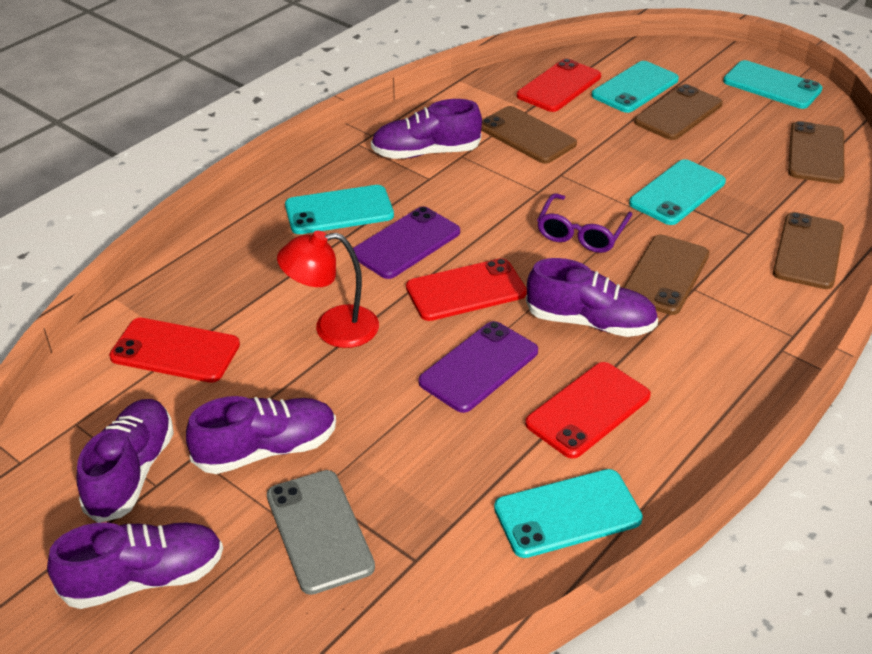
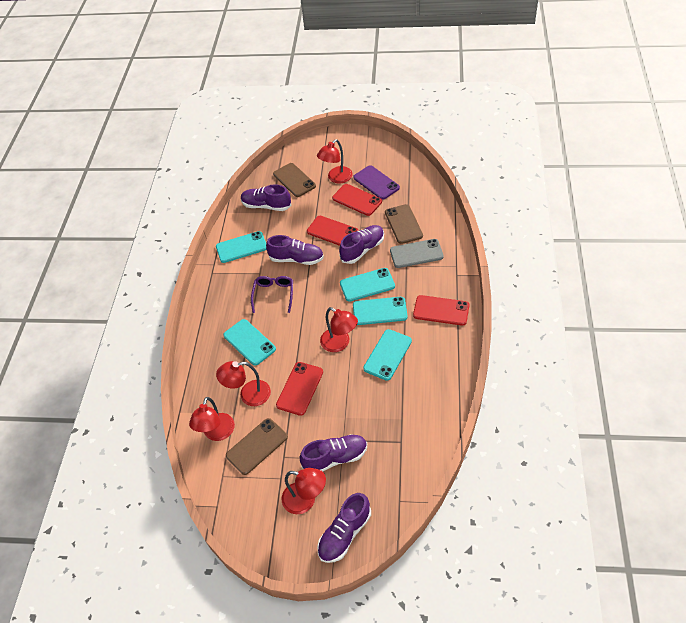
brown phone: [481,106,577,164] [623,235,709,315] [634,84,723,140] [773,212,844,289] [788,121,845,184] = 5 -> [226,418,288,475] [273,163,316,197] [385,204,423,244] = 3
purple phone: [353,206,460,279] [418,321,538,413] = 2 -> [353,165,400,200] = 1
red lamp: [277,230,379,348] = 1 -> [189,397,235,441] [216,361,271,406] [282,468,326,514] [317,139,353,183] [320,307,358,352] = 5

